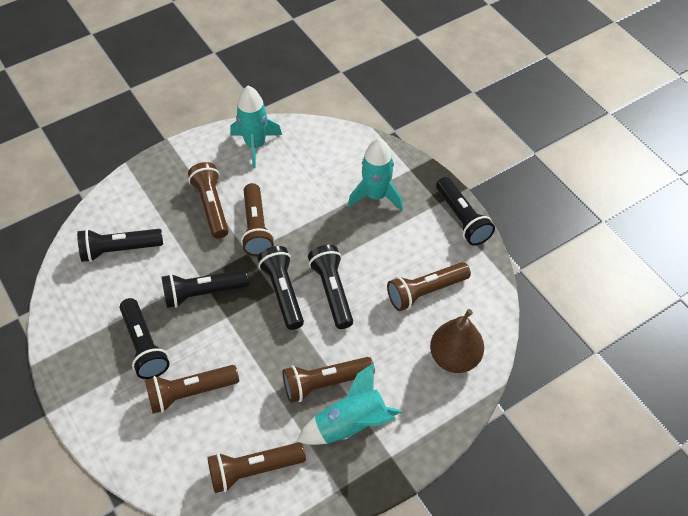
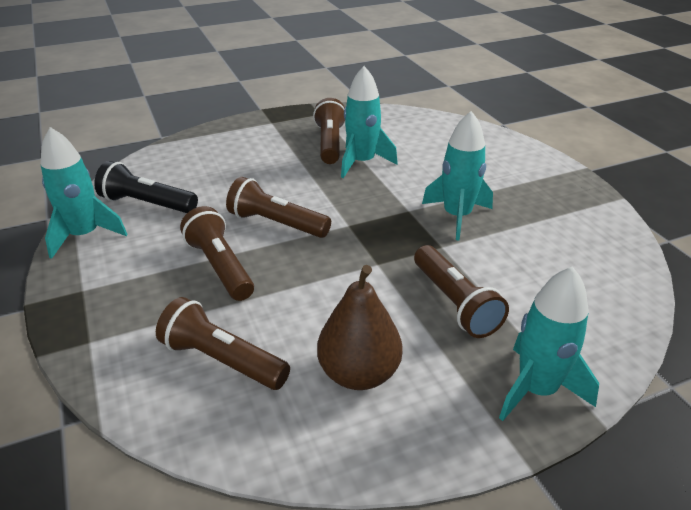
black flashlight: [77,229,163,262] [119,298,169,379] [162,269,249,308] [257,246,304,330] [308,245,353,329] [436,177,495,246] = 6 -> [94,161,198,213] = 1
brown flashlight: [145,365,239,414] [188,162,229,239] [207,442,306,493] [241,183,274,256] [283,357,375,403] [387,262,471,311] = 6 -> [156,297,290,390] [180,206,254,301] [226,177,331,238] [313,98,345,164] [414,245,509,338] = 5
turquoise rocket: [230,86,282,168] [296,363,402,445] [348,138,403,211] = 3 -> [40,127,127,259] [341,66,398,178] [422,111,493,240] [499,266,599,421] = 4

